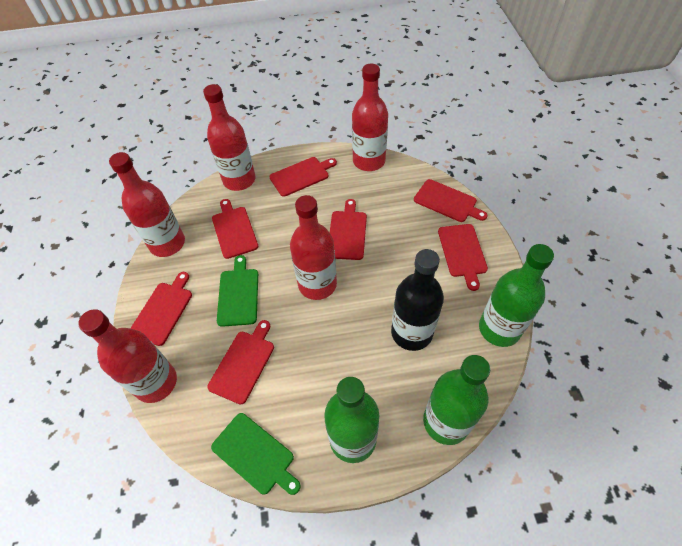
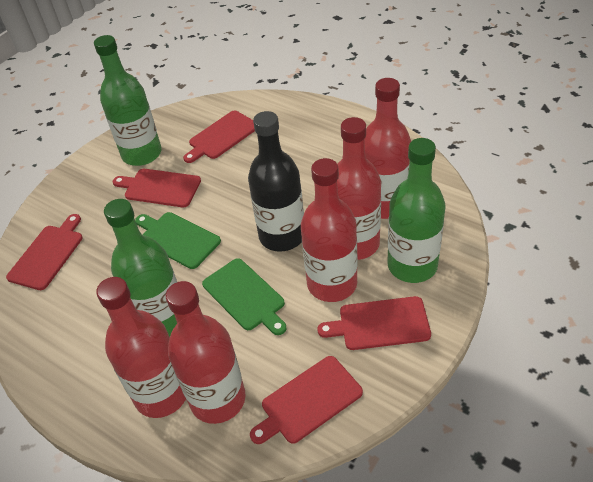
red cutting board: [131,272,192,346] [207,320,274,405] [212,199,259,259] [270,157,337,197] [330,199,367,260] [414,179,488,222] [438,224,488,291] = 7 -> [6,214,83,290] [113,169,201,208] [183,111,255,163] [250,356,363,444] [317,296,431,350] = 5

